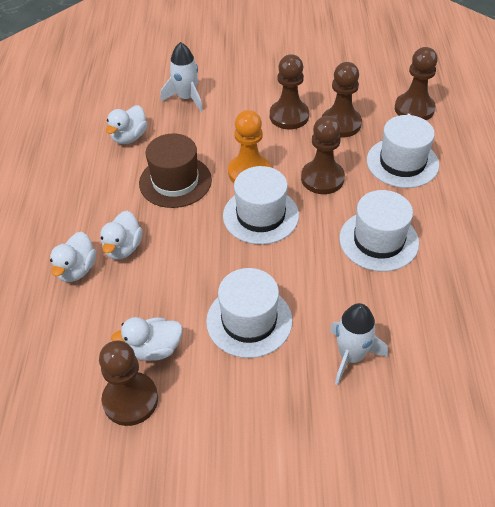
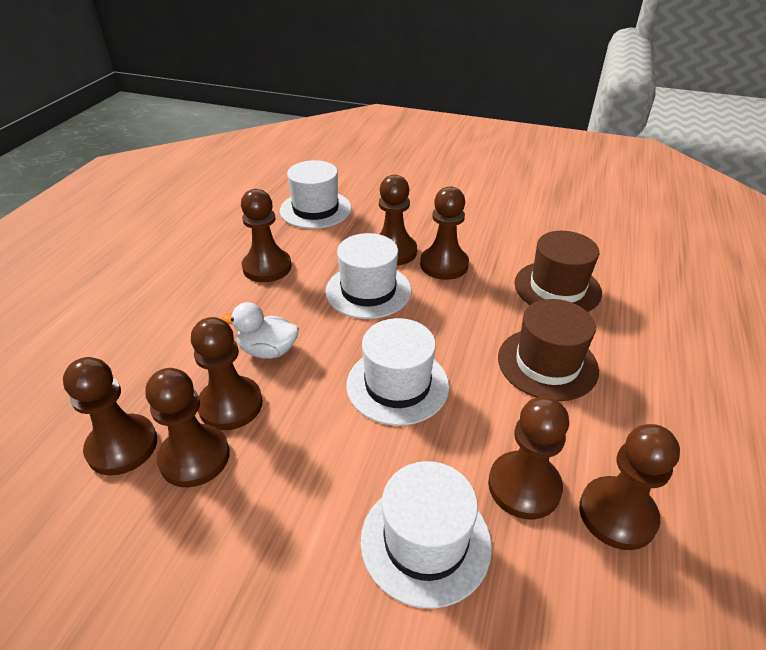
brown hat: [139,134,212,208] = 1 -> [498,299,599,401] [514,231,602,312] = 2
brown pawn: [99,341,158,426] [270,54,309,129] [301,116,345,194] [322,62,362,138] [395,47,438,120] = 5 -> [63,357,157,475] [145,368,230,488] [191,317,263,430] [241,189,292,282] [379,175,417,266] [420,186,469,280] [488,396,569,519] [579,424,680,550] = 8
orange pawn: [228,110,271,183] = 1 -> none = 0
white duck: [50,232,96,282] [100,211,142,260] [106,105,147,144] [111,317,182,361] = 4 -> [222,302,299,359] = 1
white rocket: [161,42,203,112] [330,303,388,385] = 2 -> none = 0

